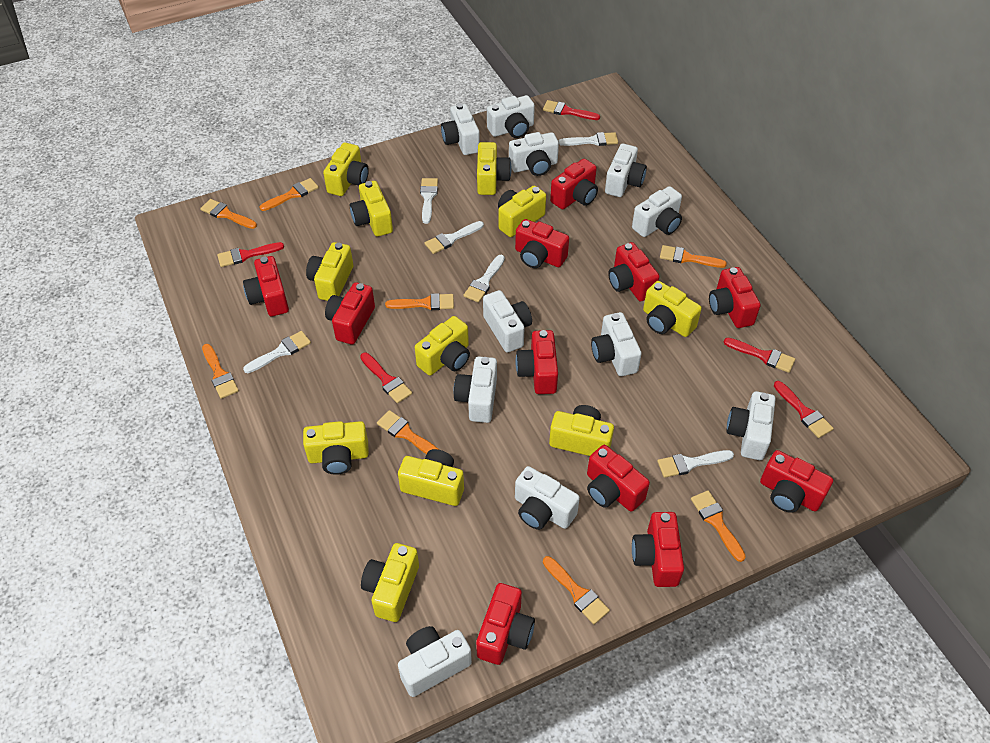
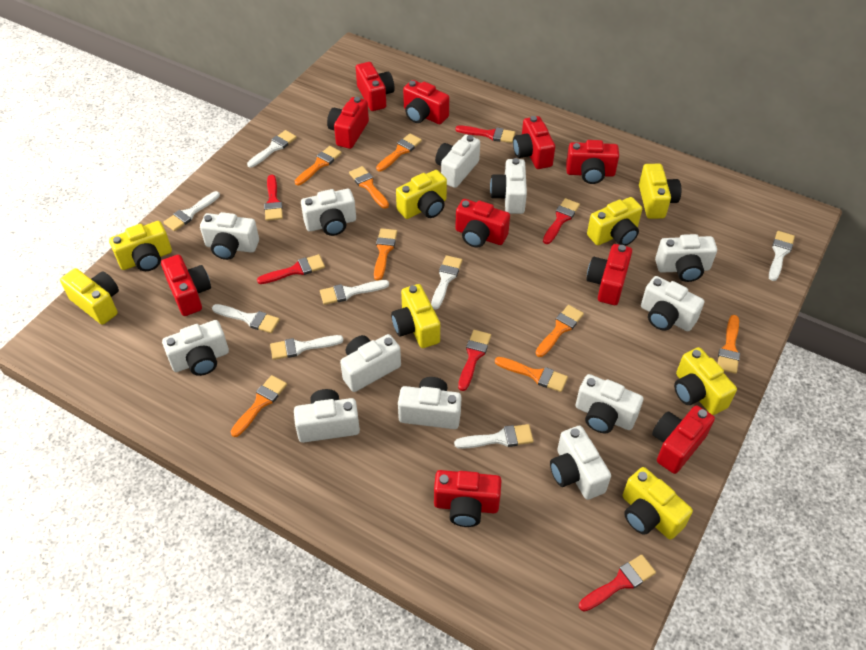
red brush: [217,242,284,267] [360,353,412,403] [543,100,600,120] [724,338,795,373] [774,381,834,438] = 5 -> [257,254,325,284] [264,175,283,221] [456,125,515,143] [458,330,491,391] [543,198,580,244] [579,555,656,612] = 6
red camera: [243,256,289,316] [325,282,375,345] [476,583,535,665] [515,219,569,268] [515,330,558,394] [550,159,598,209] [587,445,650,512] [608,242,659,302] [632,512,684,587] [709,267,761,328] [760,450,833,513] = 11 -> [161,255,211,316] [327,97,369,149] [356,62,395,111] [403,80,449,124] [434,470,502,527] [455,199,510,248] [513,116,555,169] [566,140,619,184] [586,244,632,305] [652,405,715,474] = 10
white brush: [243,331,311,373] [420,178,438,224] [424,221,484,254] [463,255,505,303] [558,132,618,146] [657,450,734,478] = 6 -> [163,191,220,231] [212,304,280,333] [247,130,297,168] [270,335,344,360] [320,280,389,305] [431,255,462,310] [454,424,533,449] [769,231,795,281] = 8
white camera: [398,626,472,697] [441,103,480,155] [453,357,497,423] [483,290,532,353] [487,95,535,138] [509,132,559,176] [515,466,580,530] [591,312,642,376] [605,144,647,197] [632,186,682,237] [726,391,776,460] = 11 -> [162,320,229,376] [200,212,259,260] [294,389,360,443] [301,189,356,236] [340,334,401,392] [398,377,462,429] [435,135,480,188] [490,158,527,214] [550,426,611,500] [576,374,643,433] [641,276,704,332] [655,234,717,282] = 12
yellow camera: [303,421,369,475] [306,242,353,301] [323,143,369,196] [350,181,393,237] [361,543,419,622] [398,449,464,506] [415,316,470,376] [477,142,511,195] [498,185,546,237] [549,405,614,456] [643,281,702,337] = 11 -> [60,268,119,325] [109,221,172,271] [391,284,440,348] [396,170,447,219] [587,197,642,246] [622,467,693,540] [639,164,681,219] [674,347,737,415] = 8

